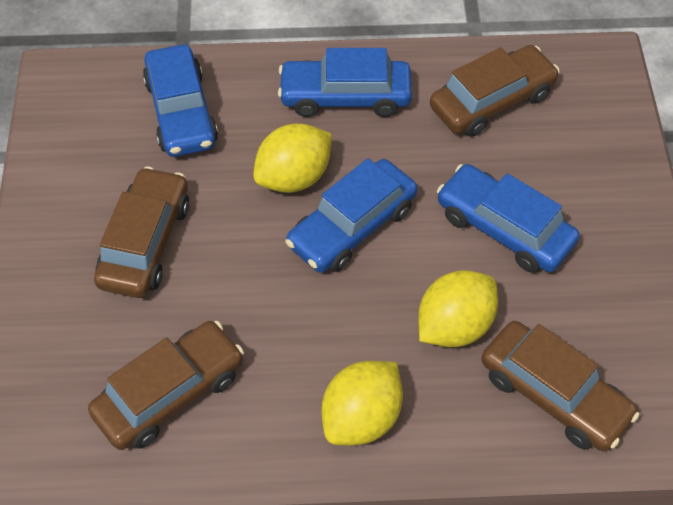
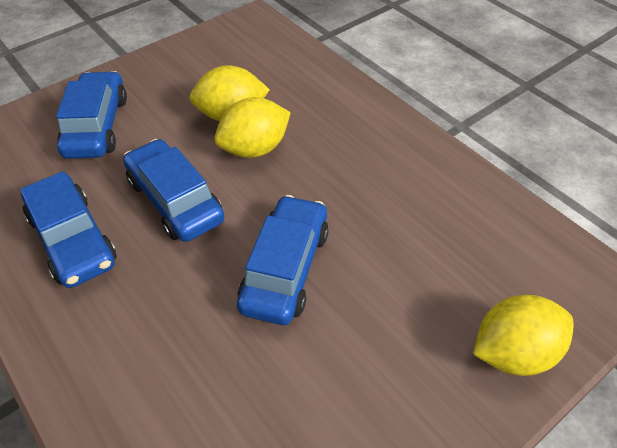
brown car: [88,321,244,450] [94,166,189,298] [430,45,560,136] [481,321,640,452] = 4 -> none = 0

